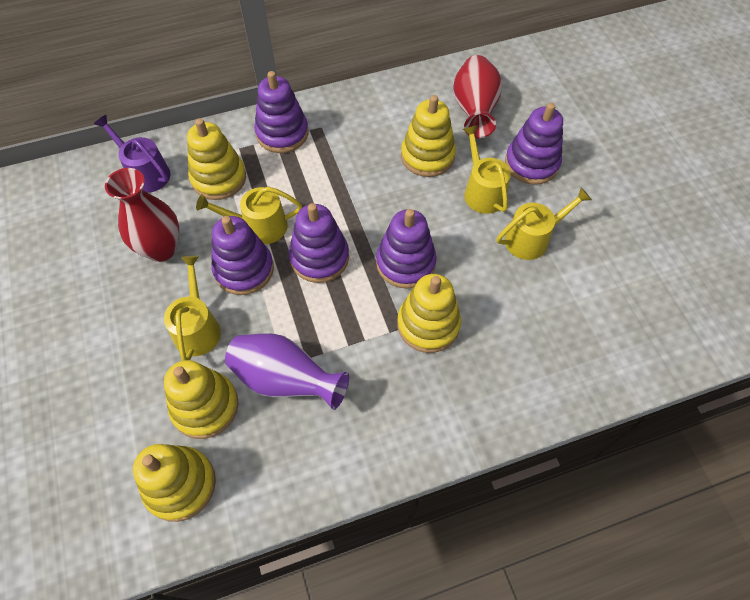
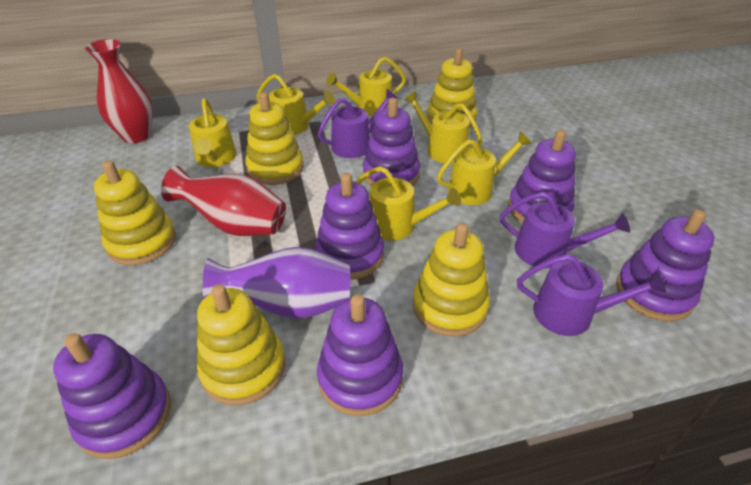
purple stacking toy: [211,216,274,295] [254,71,308,153] [289,203,349,283] [376,209,437,289] [505,103,563,185] = 5 -> [53,333,171,459] [315,173,384,280] [317,294,403,416] [363,98,420,186] [508,129,576,223] [616,209,714,321] = 6
purple watering can: [94,115,171,193] = 1 -> [317,89,398,158] [500,192,630,268] [517,254,667,336] = 3
yellow watering can: [164,256,221,361] [196,187,302,244] [463,125,511,214] [497,187,592,260] = 4 -> [189,98,237,167] [256,74,335,135] [326,57,406,116] [355,166,461,240] [404,91,483,163] [437,132,532,205] = 6

